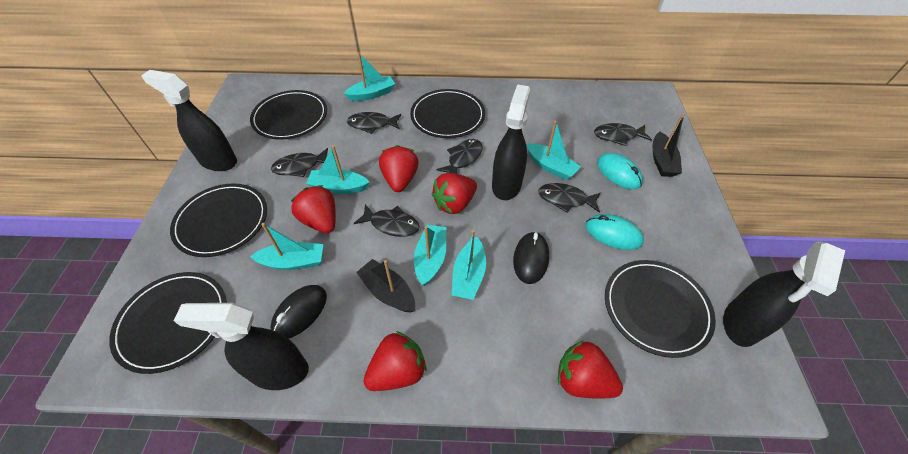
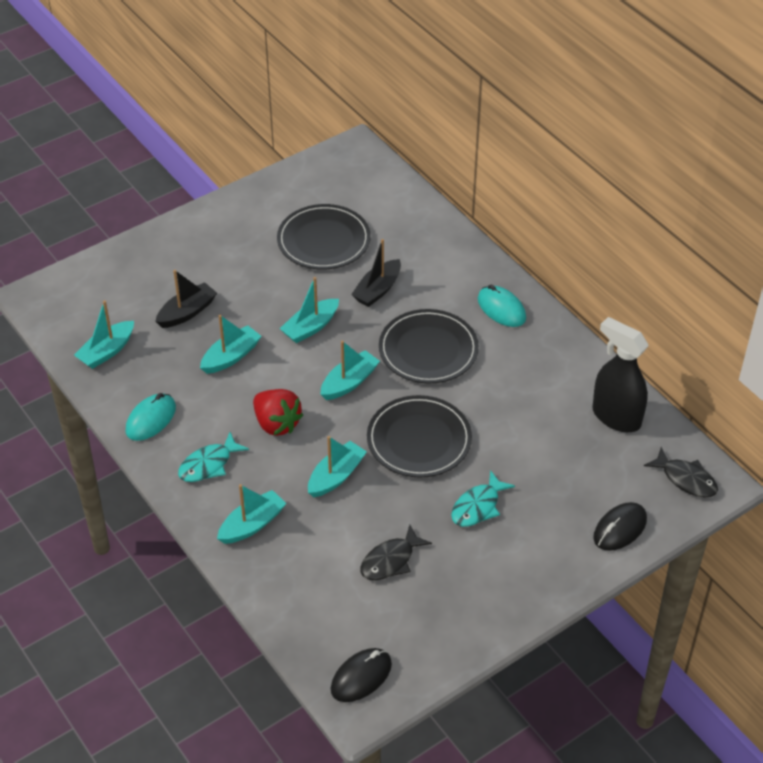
black fish: [271,148,328,177] [347,112,401,134] [354,204,419,237] [437,139,482,174] [538,183,601,213] [594,123,652,146] = 6 -> [360,525,432,580] [644,447,718,498] = 2
black plate: [109,272,227,374] [170,183,267,257] [250,90,327,140] [410,89,485,138] [605,260,716,358] = 5 -> [277,204,371,270] [367,395,472,478] [379,309,479,383] = 3
black spray bottle: [141,70,237,171] [174,303,309,390] [492,84,530,200] [723,241,845,347] = 4 -> [592,317,649,432] = 1
red strawberry: [291,185,336,233] [364,331,427,391] [379,145,419,192] [432,173,477,214] [558,340,623,398] = 5 -> [253,389,303,436] = 1
turquoise fish: none = 0 -> [178,432,249,482] [451,470,515,527] = 2

